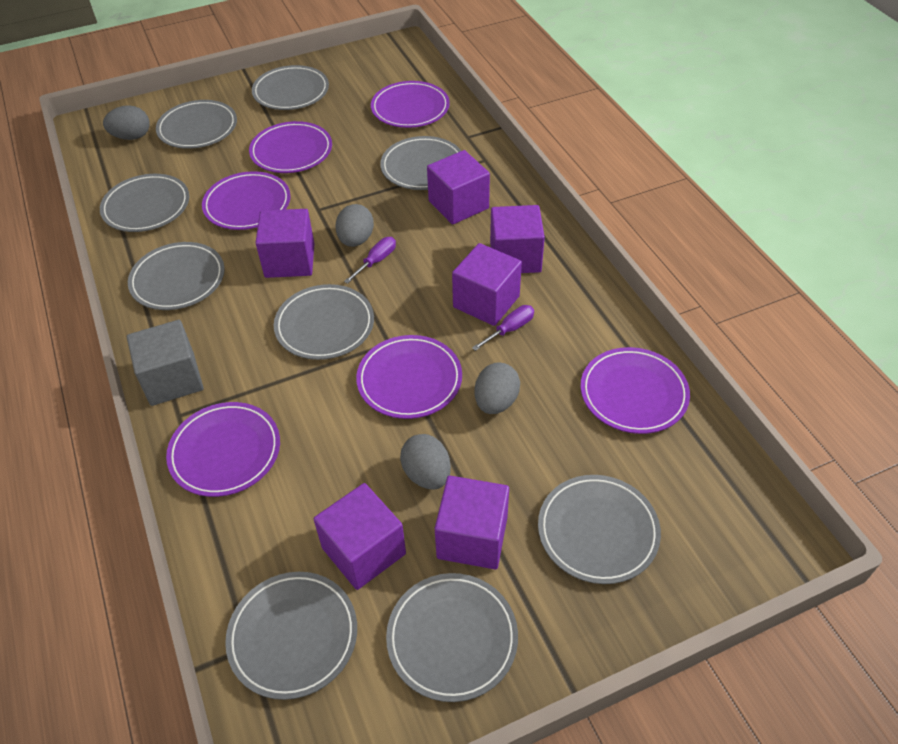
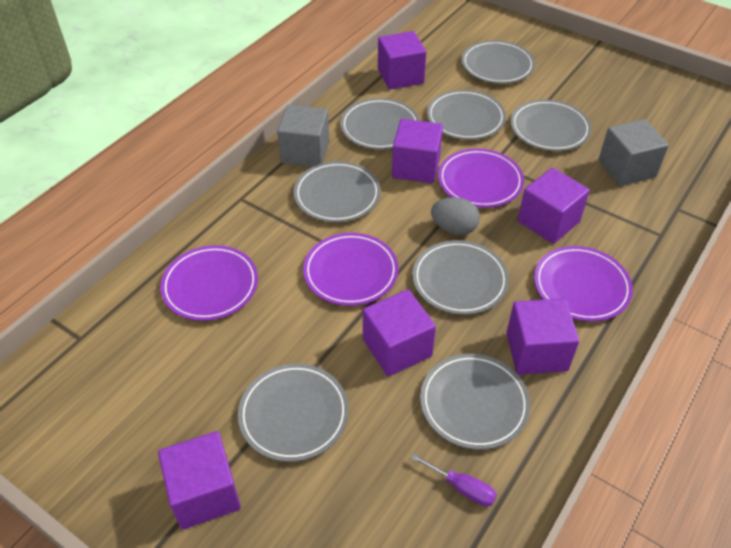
grey cube: [127,320,204,406] = 1 -> [277,105,329,167] [598,119,669,186] = 2
grey egg: [103,105,150,140] [335,204,374,247] [400,434,451,489] [474,362,520,414] = 4 -> [431,197,480,235] = 1
grey plate: [100,174,189,232] [128,242,225,310] [156,100,237,149] [225,572,357,700] [252,65,329,110] [274,284,374,360] [380,136,461,190] [386,573,518,702] [538,475,661,584] = 9 -> [238,364,349,462] [294,161,381,222] [340,98,420,150] [412,240,509,315] [420,354,530,450] [427,90,506,140] [461,40,535,84] [510,100,591,151] = 8
purple plate: [166,402,280,497] [202,171,291,230] [249,121,332,173] [356,335,462,419] [371,81,450,128] [581,347,690,434] = 6 -> [160,245,258,321] [303,233,398,306] [438,149,524,208] [534,246,633,321] = 4
purple screwdriver: [344,237,396,284] [472,305,534,351] = 2 -> [411,453,497,506] = 1

